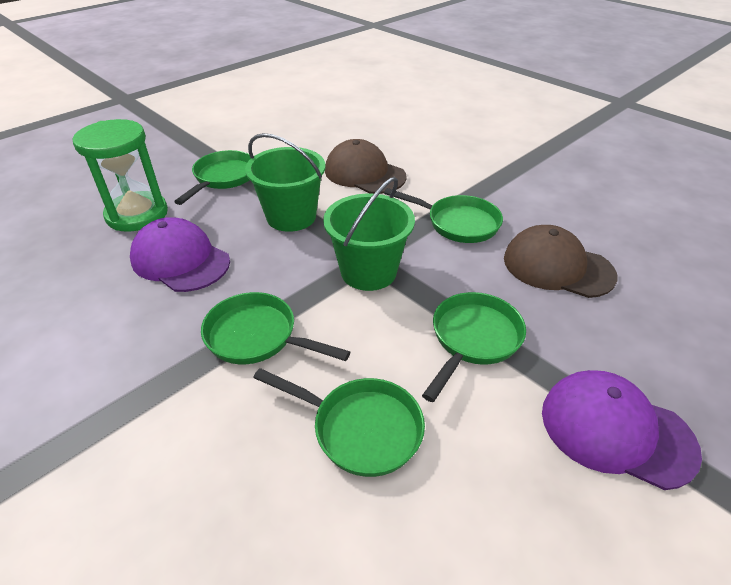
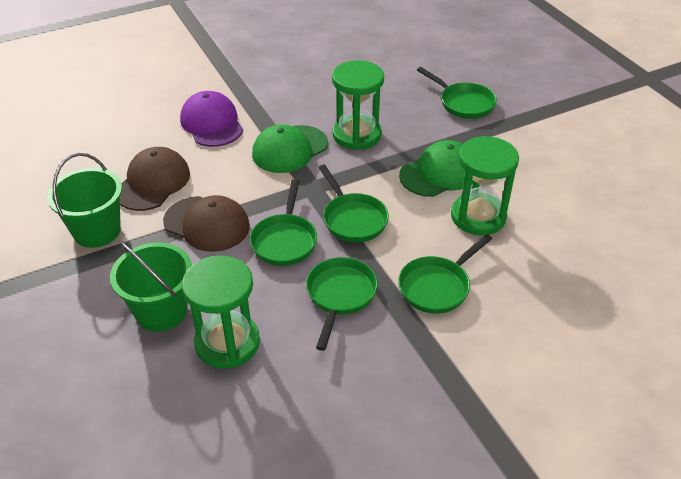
green cap: none = 0 -> [252,124,328,173] [399,140,473,197] = 2
green hourglass: [73,119,168,232] = 1 -> [182,255,260,369] [332,60,384,150] [451,136,519,235] = 3
purple cap: [130,217,230,292] [542,370,702,490] = 2 -> [180,91,243,147] = 1

